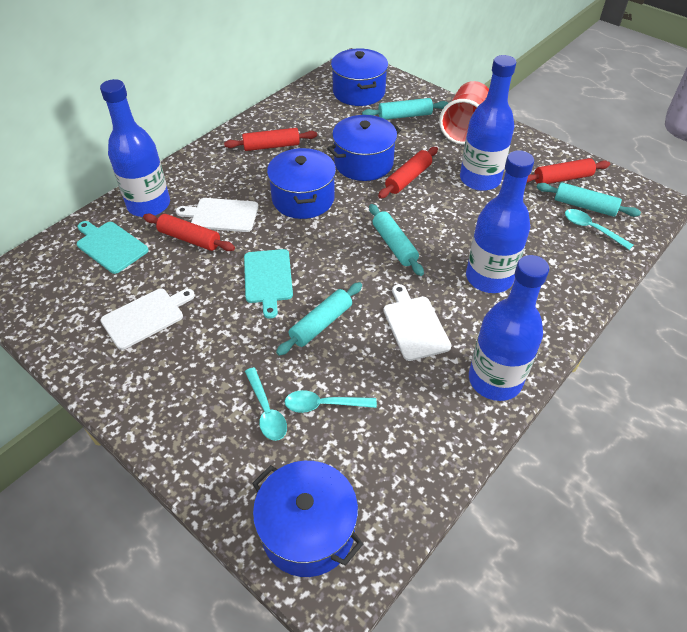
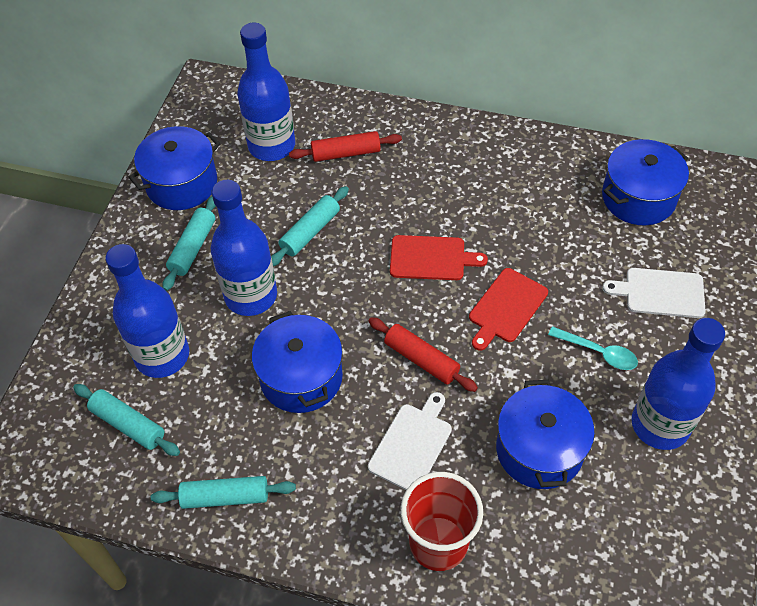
red cutting board: none = 0 -> [390,235,488,280] [469,268,548,351] = 2
red rolling pin: [143,214,235,251] [224,128,317,151] [378,147,438,199] [526,158,610,184] = 4 -> [289,131,402,162] [369,317,478,392] = 2
turquoise cutting board: [77,221,149,274] [244,249,293,319] = 2 -> none = 0
turquoise spoon: [245,367,287,441] [284,390,377,413] [565,209,633,250] = 3 -> [548,326,638,370] = 1
white cutting board: [100,288,195,350] [176,198,259,232] [383,284,452,361] = 3 -> [368,392,452,490] [602,268,706,318] = 2

